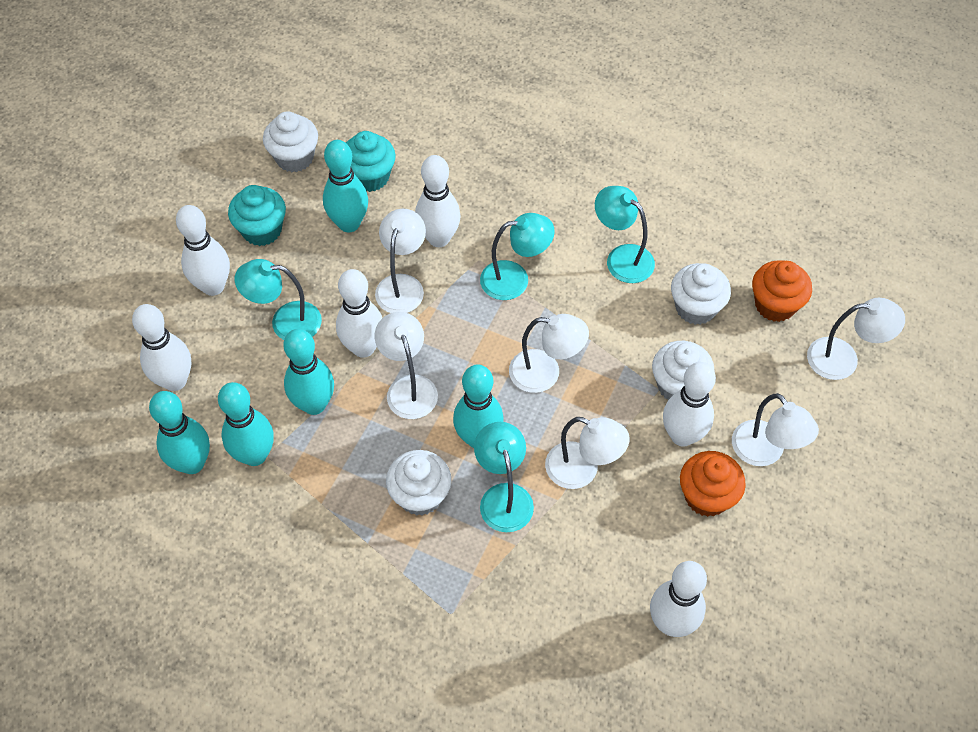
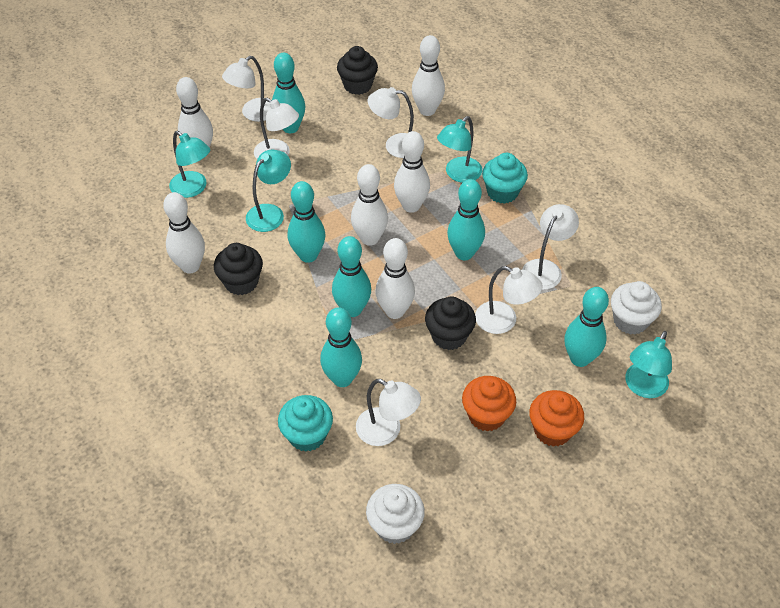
black cupcake: none = 0 -> [214,243,263,295] [337,46,378,95] [425,296,476,350] = 3
turquoise bowling pin: [149,391,210,474] [218,382,274,466] [283,329,334,415] [323,140,368,232] [453,365,504,448] = 5 -> [272,53,305,133] [288,181,325,263] [320,307,362,387] [332,236,371,317] [447,179,485,260] [565,287,609,367] = 6
white cupcake: [263,111,318,172] [386,450,451,516] [652,341,714,400] [671,263,731,325] = 4 -> [366,484,425,544] [611,281,662,335] = 2

